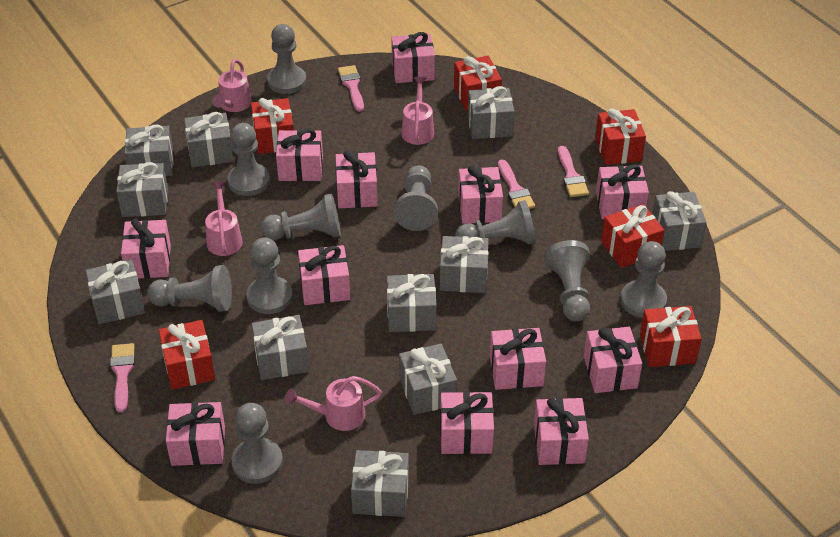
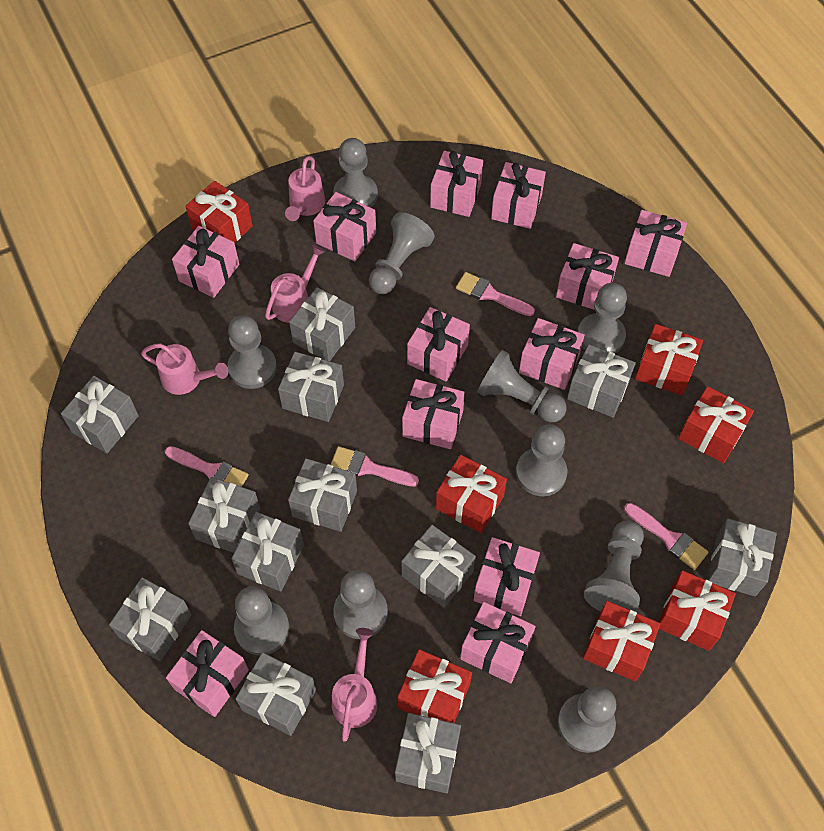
grey gift: [86,259,145,324] [116,162,168,217] [125,125,174,176] [184,112,234,167] [251,315,309,380] [351,450,409,517] [387,274,437,332] [399,344,457,415] [440,236,489,293] [468,86,514,139] [652,191,707,251] = 11 -> [61,376,139,453] [109,577,192,661] [188,477,260,553] [231,512,304,592] [236,652,316,736] [278,352,344,422] [288,458,357,532] [289,287,355,361] [395,713,461,793] [401,525,476,608] [567,344,636,417] [707,519,777,596] = 12
red gift: [159,320,215,390] [251,98,294,154] [454,56,502,111] [595,109,646,165] [601,204,664,268] [640,306,702,367] = 6 -> [185,181,253,243] [398,649,472,723] [436,455,507,533] [583,601,660,681] [635,324,703,395] [659,570,736,651] [678,386,754,463] = 7

